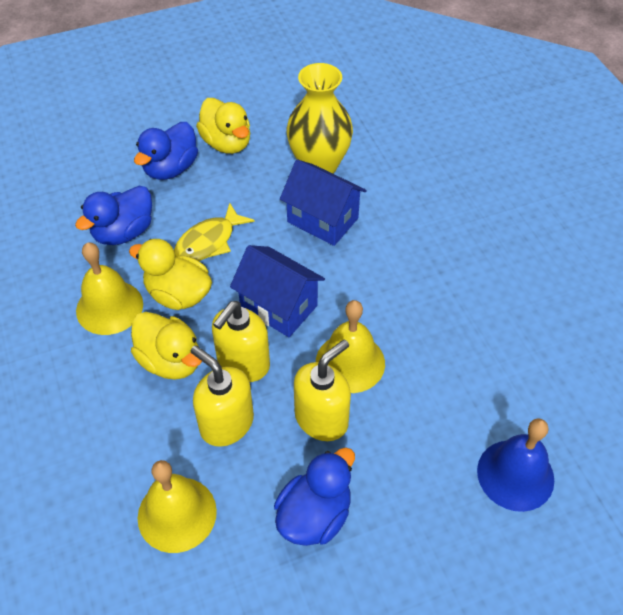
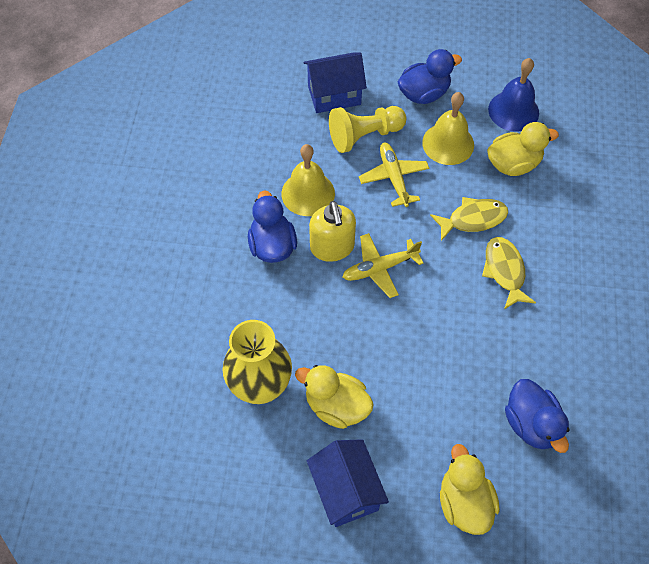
yellow bell: [76,243,143,335] [138,460,217,553] [316,300,385,393] = 3 -> [281,144,335,216] [422,92,474,165] = 2
yellow fish: [174,203,255,261] = 1 -> [430,197,508,241] [482,237,536,309] = 2
yellow pawn: none = 0 -> [329,106,406,153] = 1
yellow plane: none = 0 -> [343,233,423,298] [359,143,429,207] = 2
yellow soap dispenser: [191,345,254,447] [212,301,270,382] [294,339,351,441] = 3 -> [309,201,356,262] = 1

